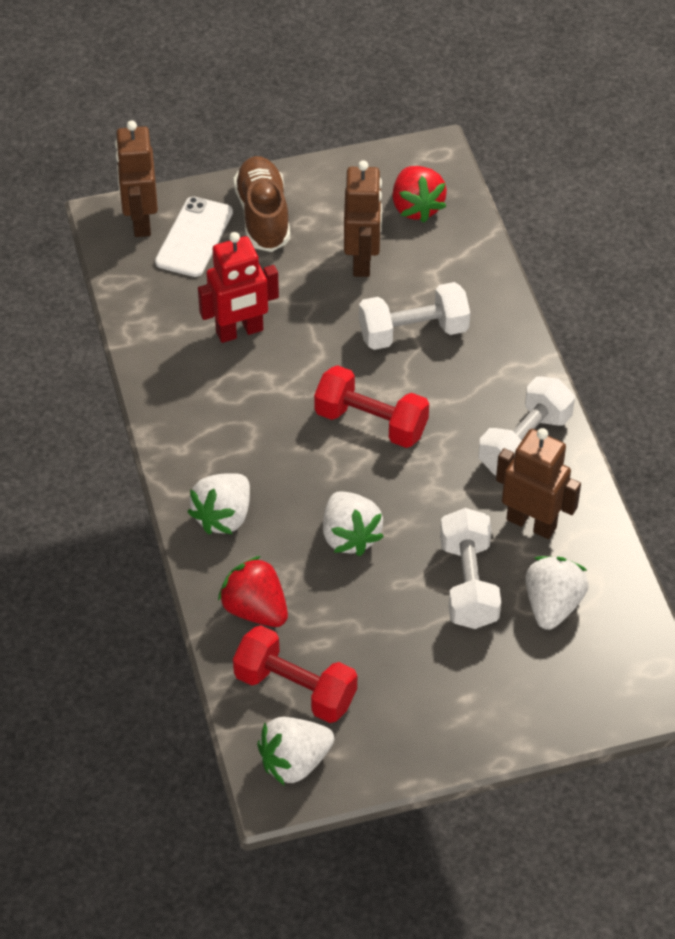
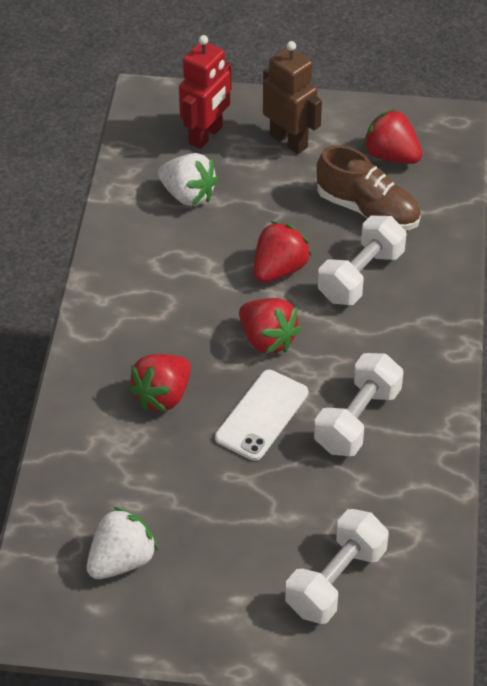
brown robot: [115,120,158,237] [344,160,382,277] [496,428,581,539] = 3 -> [263,41,322,154] = 1
red dumbbell: [233,625,357,723] [314,365,429,448] = 2 -> none = 0
red strawberry: [218,556,288,627] [392,166,447,223] = 2 -> [128,354,191,412] [239,298,301,355] [254,221,312,283] [363,108,422,164] = 4
white strawberry: [188,473,250,535] [257,717,334,786] [323,491,384,556] [526,556,589,630] = 4 -> [87,507,158,579] [158,153,218,206] = 2

